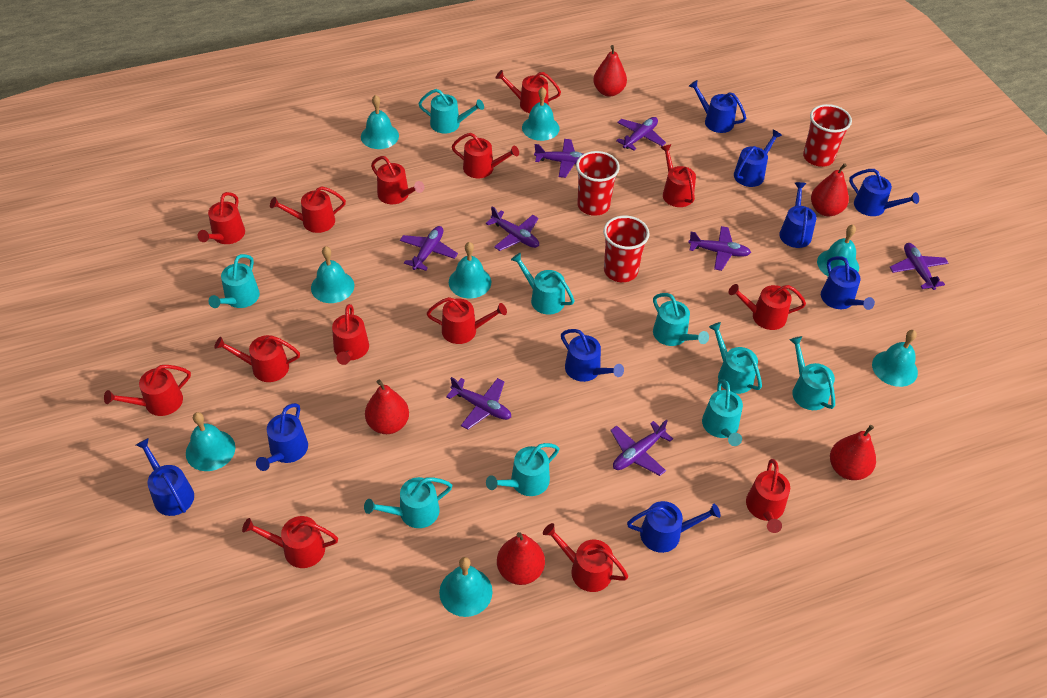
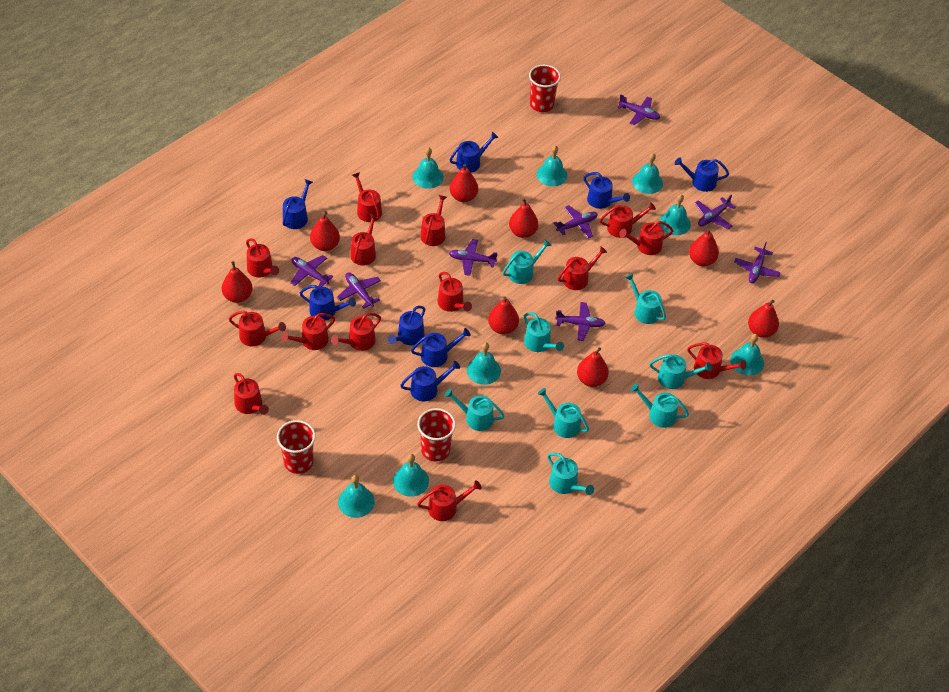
blue watering can: [136,438,194,516] [256,403,308,471] [561,329,624,382] [627,501,721,553] [689,80,746,133] [734,130,782,187] [779,182,817,248] [821,256,875,310] [849,169,919,216] = 9 -> [283,179,313,229] [300,285,356,320] [388,306,425,345] [400,361,460,401] [411,328,471,367] [450,132,498,173] [584,172,630,209] [675,157,729,192] = 8
red pear: [365,379,409,434] [497,532,545,585] [593,45,627,97] [811,163,849,216] [830,425,876,480] = 5 -> [222,261,253,303] [310,211,340,251] [450,164,478,202] [488,297,519,334] [509,198,538,238] [577,347,609,387] [689,229,719,266] [748,300,779,338] = 8
turquoise watering can: [209,254,260,308] [364,477,452,528] [418,89,484,134] [486,443,559,496] [511,253,574,315] [653,293,709,346] [702,379,743,446] [709,322,762,394] [789,336,835,410] = 9 -> [444,388,504,431] [503,240,552,284] [524,312,564,352] [538,388,589,438] [547,453,594,495] [625,273,666,324] [631,384,689,428] [649,354,712,389] = 8

